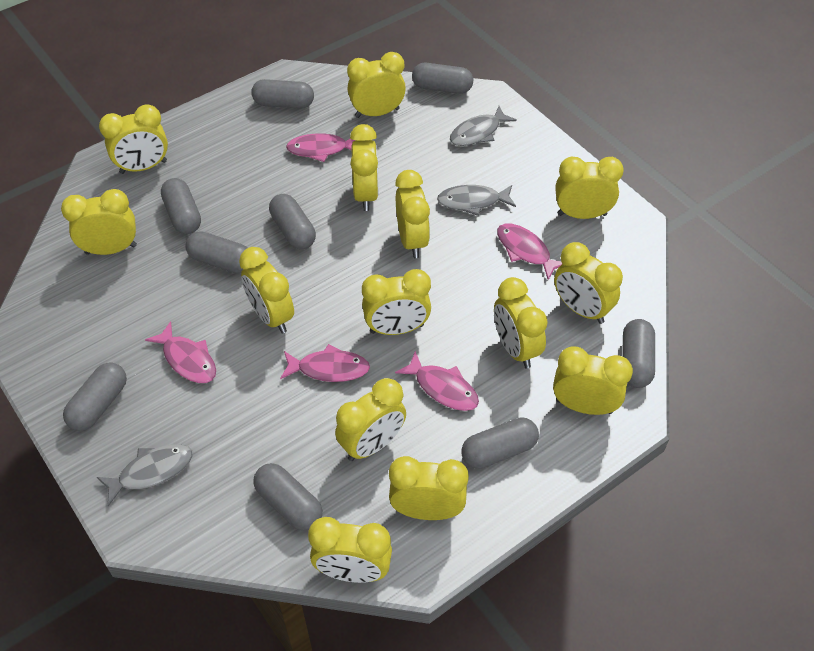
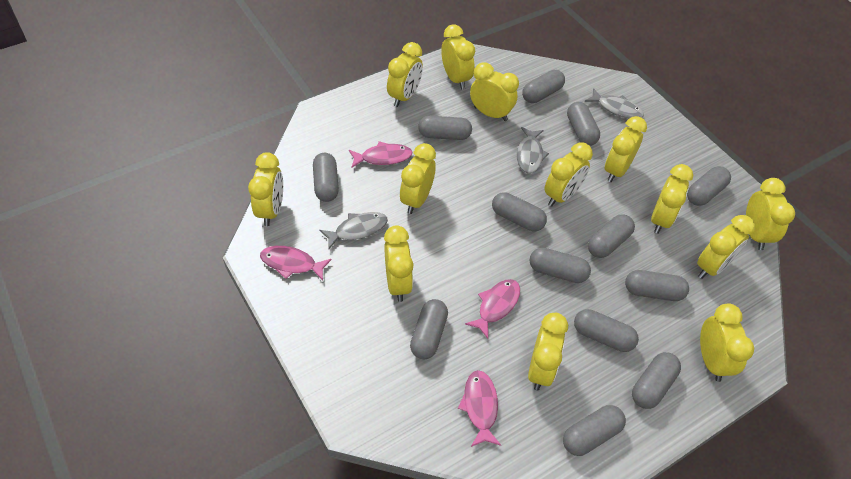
grey capsule: [63,363,127,431] [161,178,201,234] [185,231,248,273] [251,79,314,109] [253,463,322,531] [269,194,316,249] [412,63,473,94] [462,417,539,469] [622,319,655,388] = 9 -> [313,153,339,202] [410,299,448,359] [418,116,472,140] [492,192,547,231] [522,70,565,103] [530,247,591,283] [563,405,626,456] [567,102,600,146] [574,309,639,352] [588,214,635,258] [625,270,689,301] [632,352,681,409] [687,166,731,206] = 13
pink fish: [145,321,216,383] [280,344,370,382] [286,133,356,162] [395,351,479,411] [497,223,562,280] = 5 -> [260,246,332,280] [349,141,412,168] [458,370,501,447] [465,279,520,339] = 4
yellow clock: [61,189,137,255] [99,104,168,174] [239,247,294,334] [308,517,392,583] [335,378,406,461] [347,52,406,118] [350,124,379,211] [362,269,431,335] [389,456,469,520] [395,170,430,258] [494,277,548,368] [553,346,633,415] [554,242,623,324] [555,157,624,219] = 14 -> [248,152,283,226] [384,225,413,302] [387,42,423,107] [400,143,436,214] [441,24,475,90] [470,62,519,121] [528,313,568,391] [544,142,593,207] [605,116,647,182] [651,164,693,234] [697,215,755,279] [700,303,754,382] [746,178,795,250] = 13

